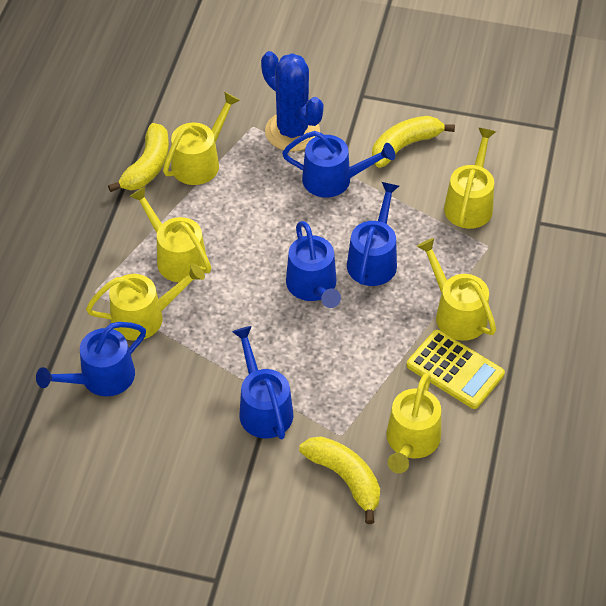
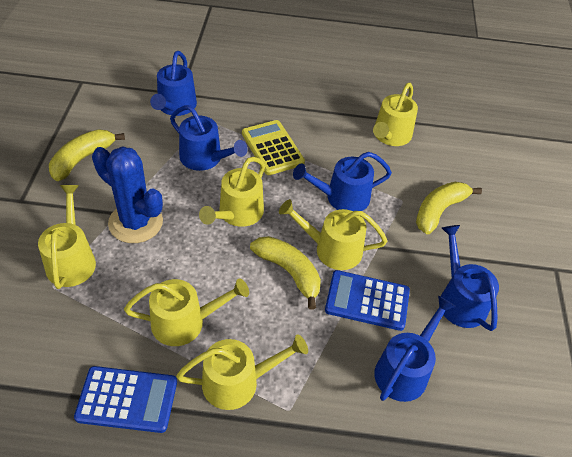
blue calculator: none = 0 -> [74,366,177,433] [325,270,410,331] = 2

